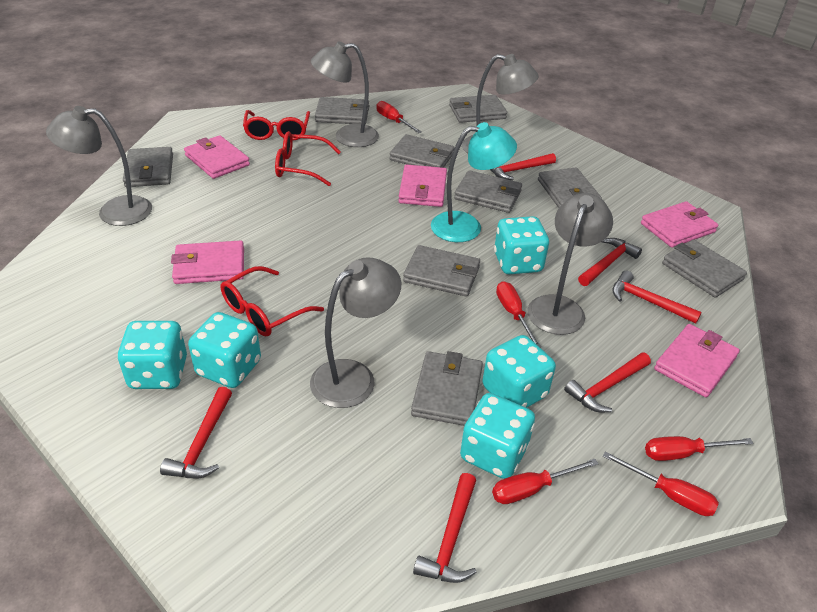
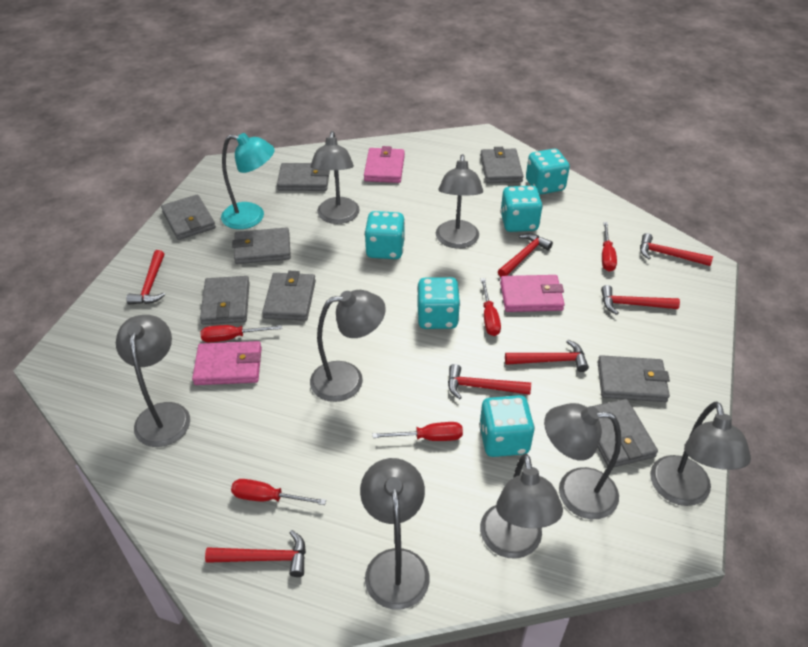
grey lamp: [46,106,152,226] [310,257,401,408] [311,41,379,147] [462,54,539,153] [527,193,613,335] = 5 -> [116,315,190,447] [310,290,386,402] [311,131,360,224] [360,458,429,610] [436,154,483,249] [480,453,563,559] [544,403,621,519] [650,401,751,506] = 8
grey wallet: [123,147,173,187] [315,97,370,124] [389,134,455,168] [403,245,480,297] [411,351,483,426] [449,95,507,123] [454,170,522,213] [538,167,602,208] [662,240,747,298] = 9 -> [161,195,216,240] [200,276,250,325] [232,227,291,264] [262,271,316,321] [277,163,330,191] [480,147,523,183] [593,399,658,467] [598,355,670,402] = 8
pink wallet: [171,240,244,284] [184,135,250,179] [398,164,447,207] [641,201,718,248] [654,324,740,398] = 5 -> [192,341,262,385] [364,146,405,183] [500,275,565,312] = 3
red glasses: [221,266,324,337] [243,110,310,141] [275,131,341,186] = 3 -> none = 0
red hammer: [160,387,232,478] [413,473,477,583] [489,153,556,180] [564,352,651,412] [578,238,642,286] [612,271,702,324] = 6 -> [126,250,165,304] [205,530,306,577] [448,364,531,399] [498,233,553,277] [505,340,589,372] [601,285,680,315] [640,233,713,266] = 7

